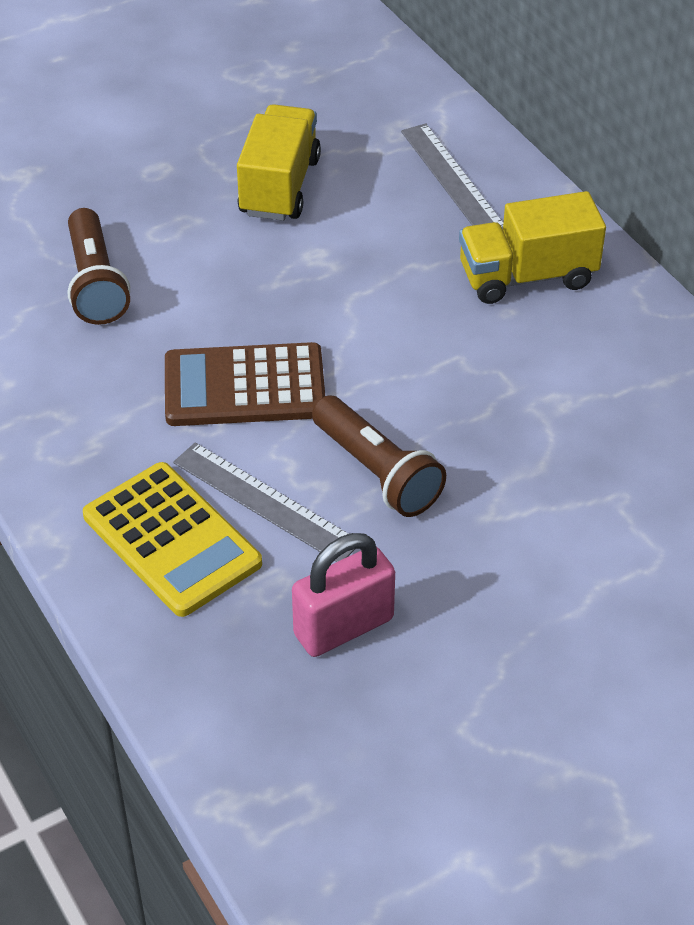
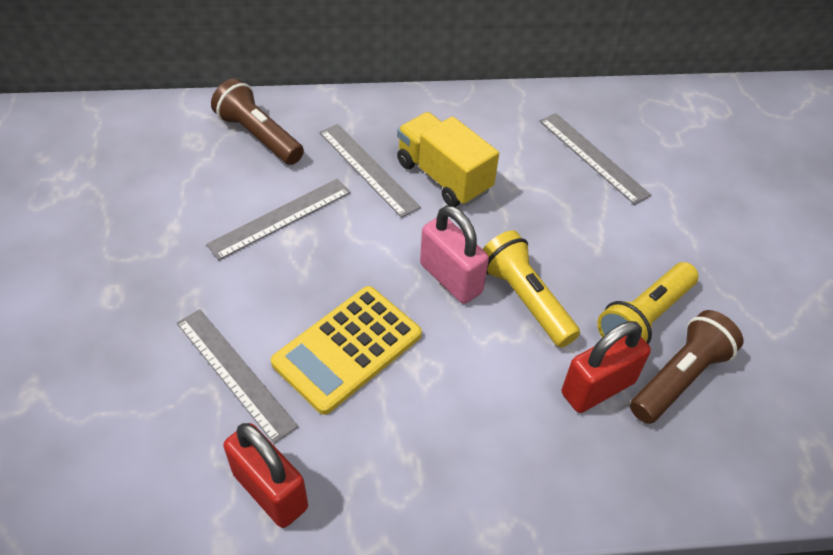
brown calculator: [165,342,325,426] = 1 -> none = 0
grey ruler: [173,442,355,562] [401,123,503,229] = 2 -> [177,309,299,444] [206,179,351,260] [319,124,421,218] [539,113,651,205] = 4
red padlock: none = 0 -> [223,423,308,528] [562,321,651,413] = 2
yellow flashlight: none = 0 -> [483,230,580,348] [597,262,698,344] = 2
yellow truck: [237,104,321,221] [459,191,606,304] = 2 -> [397,112,499,207] = 1

